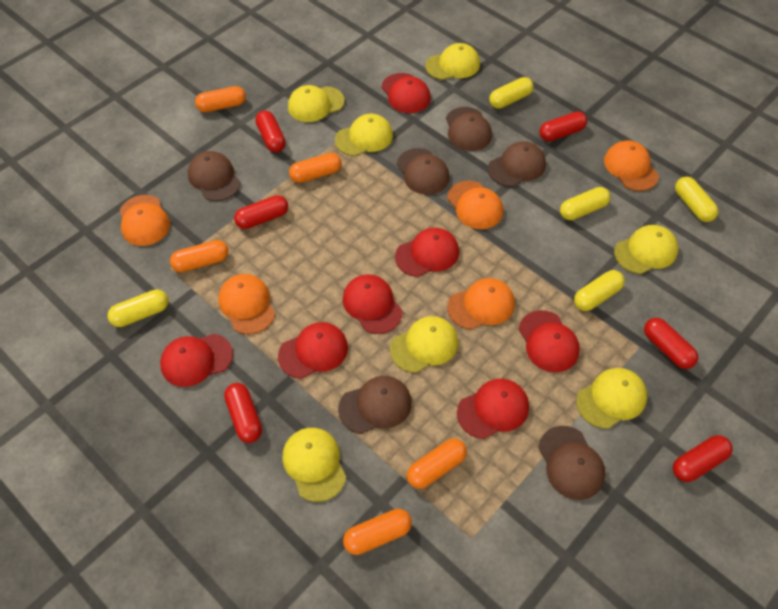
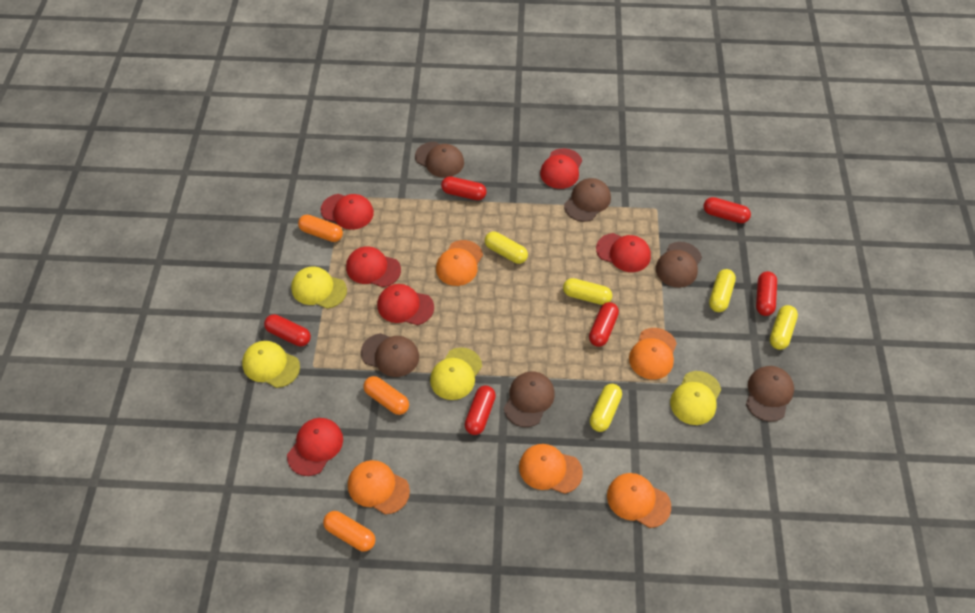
orange capsule: [170,240,229,272] [195,86,246,112] [289,153,342,183] [343,509,412,555] [407,439,467,489] = 5 -> [298,215,343,242] [323,511,375,551] [363,376,409,415] = 3
red cap: [160,334,233,387] [278,322,348,379] [343,274,403,334] [381,73,431,113] [395,228,459,277] [457,379,529,439] [519,310,580,372] = 7 -> [287,418,343,476] [321,194,374,230] [346,246,401,287] [377,284,434,325] [540,148,582,189] [596,233,651,272] = 6
yellow cap: [282,428,346,502] [288,85,344,122] [335,114,393,156] [390,316,458,373] [425,43,480,80] [576,368,647,429] [614,225,678,274] = 7 -> [242,341,300,388] [291,267,347,309] [430,347,482,400] [670,371,721,425] = 4

